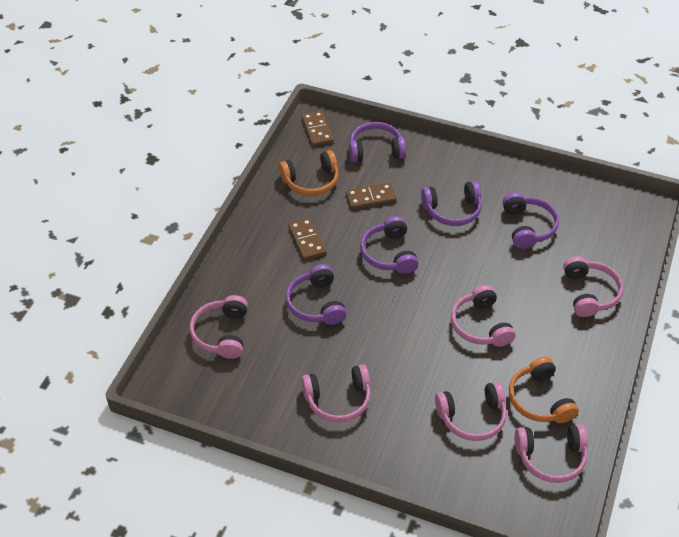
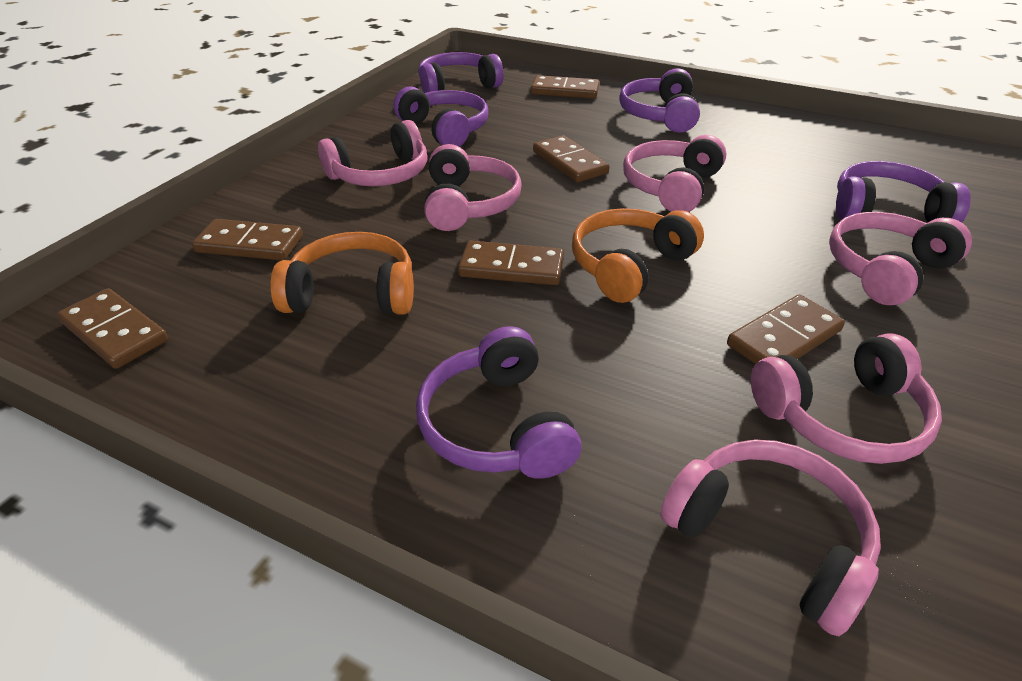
brown domino: [288,218,326,260] [302,111,333,146] [346,182,396,209] = 3 -> [57,288,168,369] [192,219,303,261] [458,241,564,285] [531,75,599,99] [533,135,609,182] [727,294,845,364] = 6

